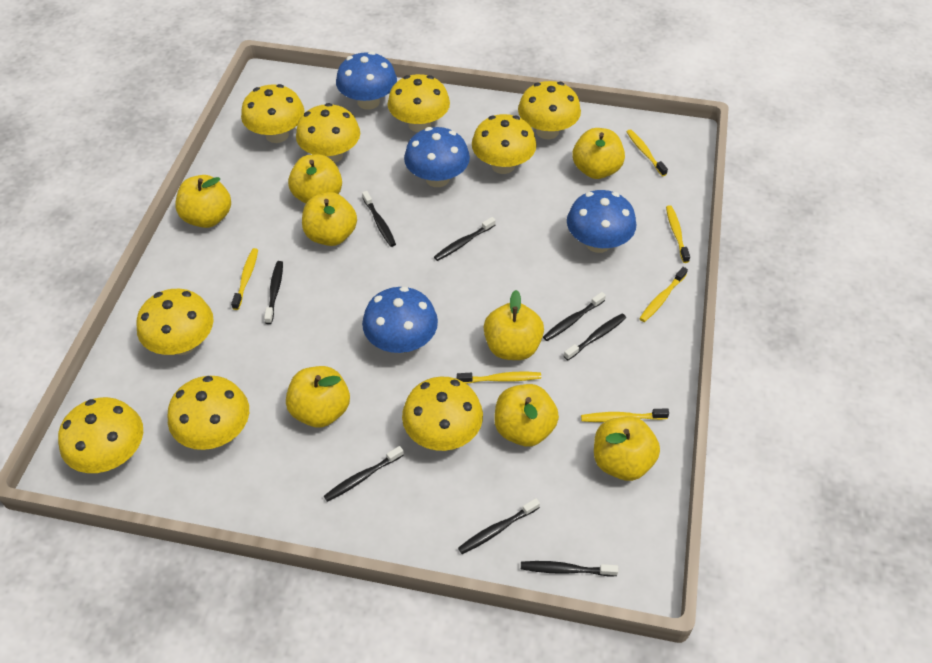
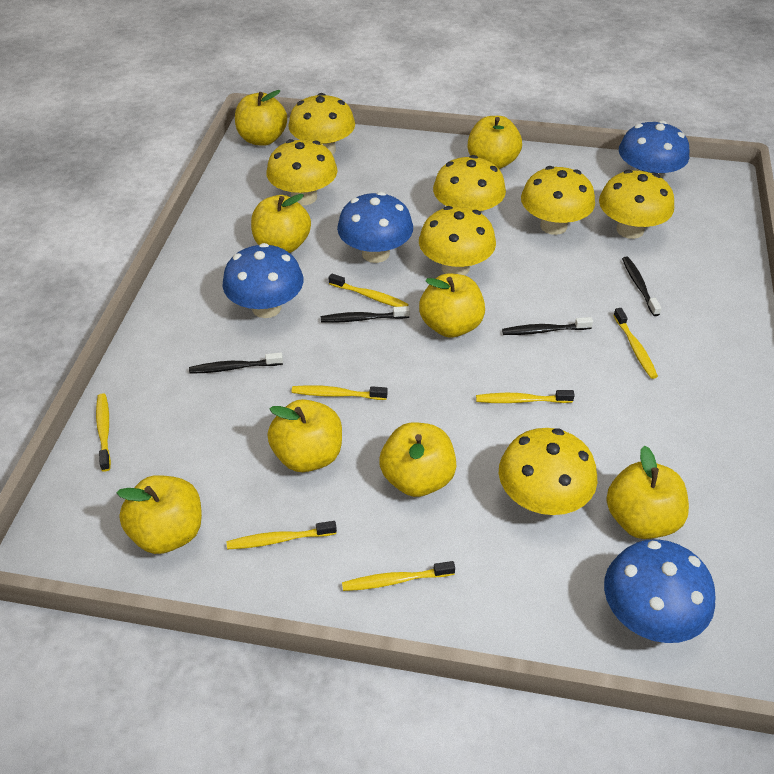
black toothbrush: [264,261,283,324] [324,446,404,502] [362,191,396,247] [434,217,496,261] [458,498,540,554] [521,561,618,576] [543,292,606,341] [564,314,626,360] = 8 -> [189,353,283,374] [321,306,410,323] [502,317,593,335] [622,257,662,316] = 4
yellow mushroom: [58,397,143,473] [136,289,214,355] [168,376,249,450] [241,84,305,143] [296,103,360,163] [388,74,450,132] [402,377,483,451] [472,114,537,174] [518,81,581,139] = 9 -> [266,139,338,205] [288,93,355,155] [419,206,496,275] [433,155,506,212] [499,428,597,515] [521,166,595,235] [599,170,674,239] = 7
yellow toothbrush: [231,248,258,310] [457,372,541,384] [581,408,669,422] [627,129,668,176] [639,267,688,322] [666,205,690,263] = 6 -> [96,393,111,471] [227,521,337,549] [292,385,388,400] [329,273,409,307] [342,561,455,591] [476,390,575,403] [613,308,658,379] = 7

